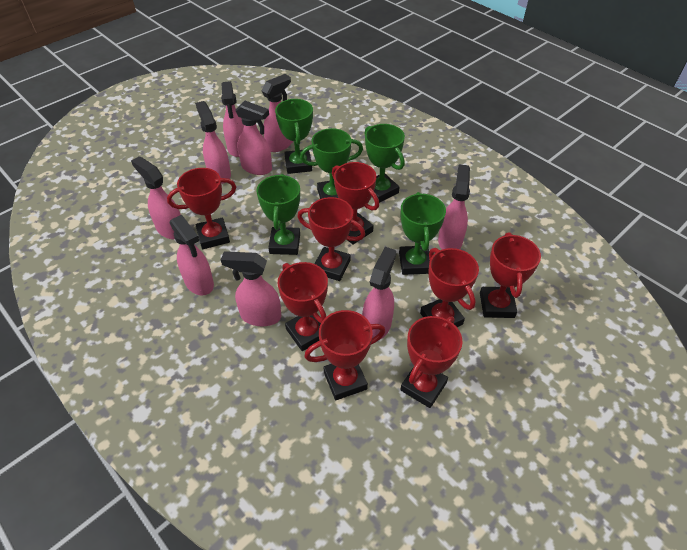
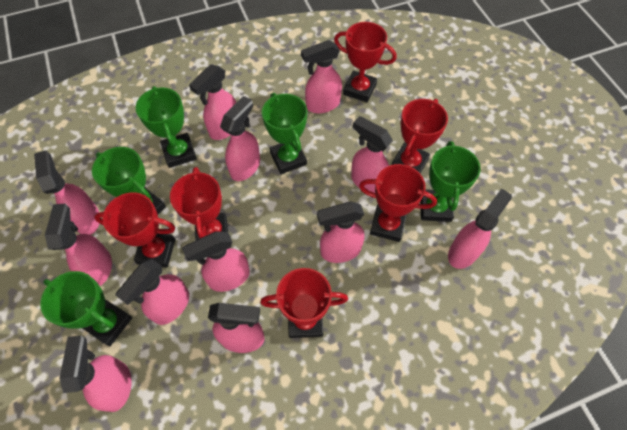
pink spray bottle: [131,156,181,239] [170,215,214,296] [195,101,231,184] [221,81,244,157] [221,252,281,326] [235,101,272,175] [261,74,293,152] [362,247,397,339] [438,164,470,250] = 9 -> [34,150,99,235] [45,204,112,286] [59,336,132,412] [115,259,189,325] [182,231,250,292] [189,65,236,140] [208,303,264,353] [220,96,260,181] [301,40,342,113] [317,201,365,263] [351,116,393,193] [448,188,512,269] = 12
red trophy: [167,168,236,249] [278,262,328,351] [297,197,365,281] [304,310,385,400] [332,162,379,245] [400,316,463,408] [420,248,479,327] [480,232,541,318] = 8 -> [94,193,175,268] [170,167,228,240] [260,268,348,338] [334,22,397,102] [359,164,437,242] [392,99,448,173] = 6

